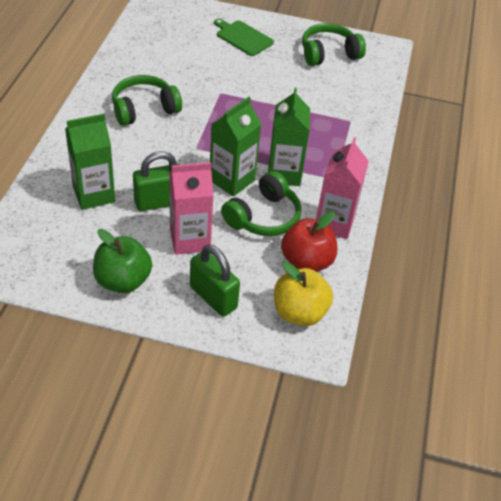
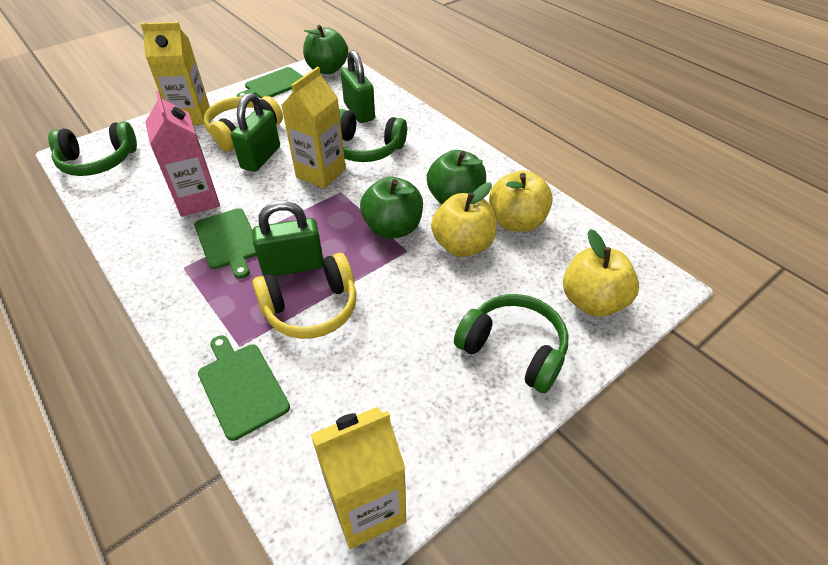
green apple: [93,229,152,293] = 1 -> [303,25,348,74] [360,177,423,239] [427,150,486,204] = 3
green carton: [65,114,115,210] [210,97,261,196] [268,88,310,186] = 3 -> none = 0
green cutting board: [214,19,274,56] = 1 -> [194,208,257,279] [198,335,290,441] [237,67,303,99] = 3
green padlock: [133,151,180,211] [190,244,240,317] = 2 -> [231,93,280,172] [252,201,324,276] [341,50,375,123] = 3
pink carton: [169,162,214,255] [316,137,369,239] = 2 -> [145,91,220,217] = 1
red apple: [281,212,337,272] = 1 -> none = 0
yellow apple: [274,261,333,326] = 1 -> [431,182,497,257] [489,170,553,232] [563,229,639,317] = 3
yellow carton: none = 0 -> [140,22,210,125] [281,67,346,189] [311,407,406,549] = 3
yellow headphones: none = 0 -> [203,96,283,151] [252,253,357,339] = 2

